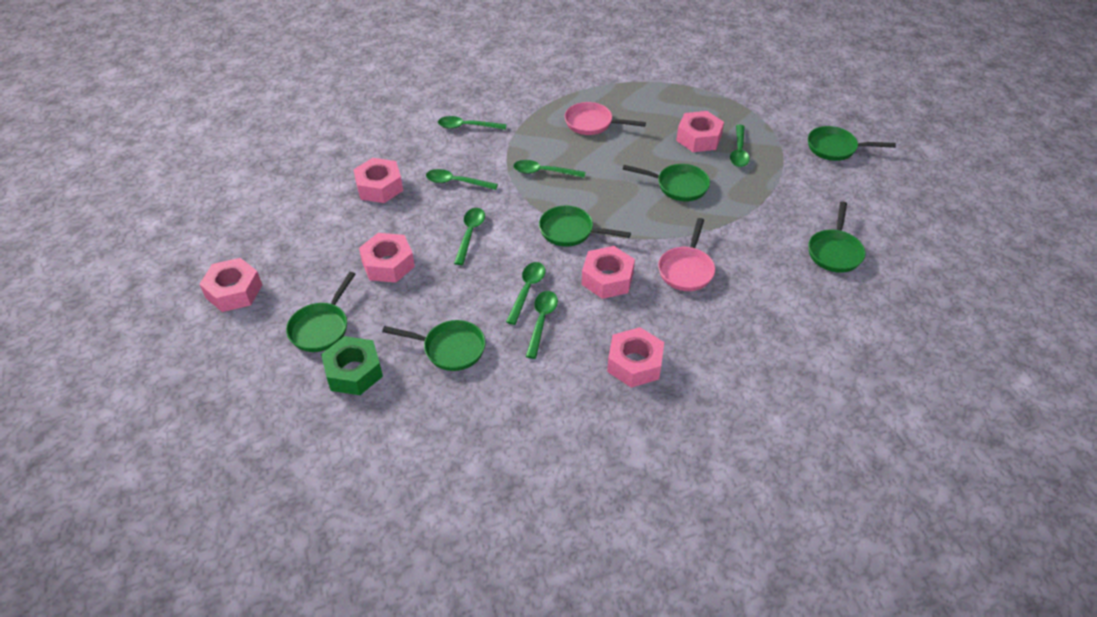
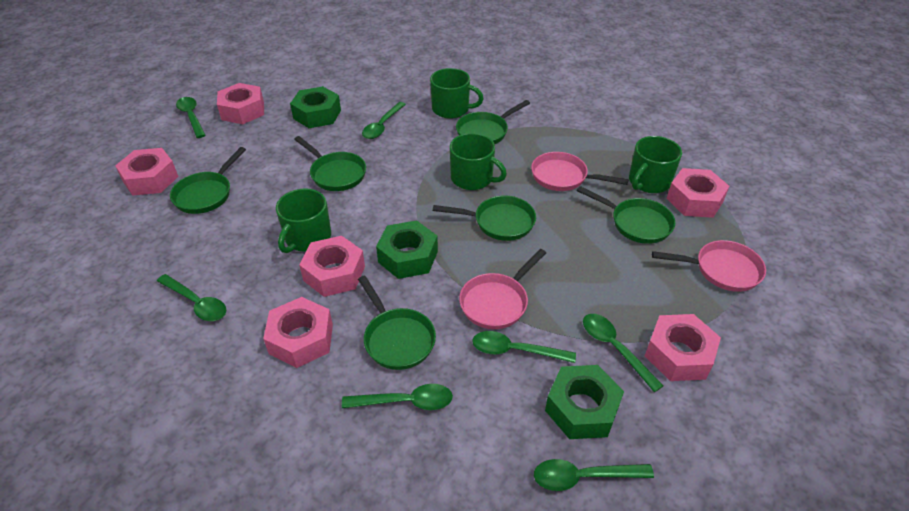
green mug: none = 0 -> [276,188,331,253] [430,68,484,119] [450,133,507,190] [629,136,682,193] = 4
green nut: [321,336,383,395] = 1 -> [290,86,341,128] [376,220,438,279] [545,365,624,439] = 3
pink pan: [565,102,646,135] [658,218,715,291] = 2 -> [459,249,546,329] [531,152,628,191] [652,240,766,292] = 3

